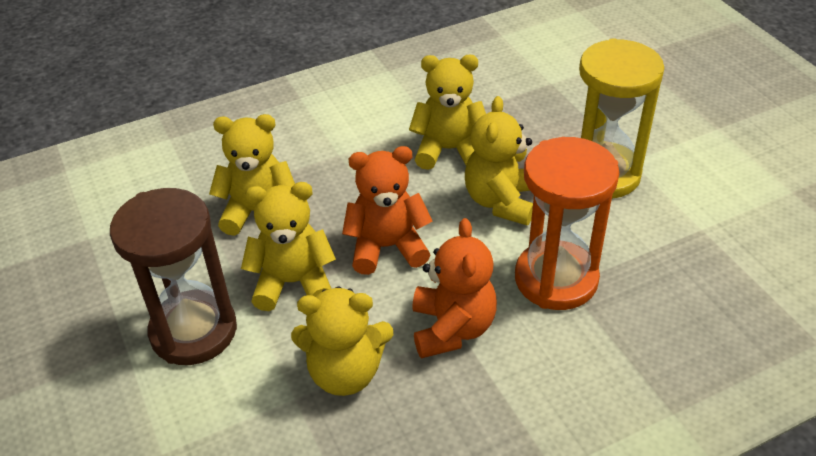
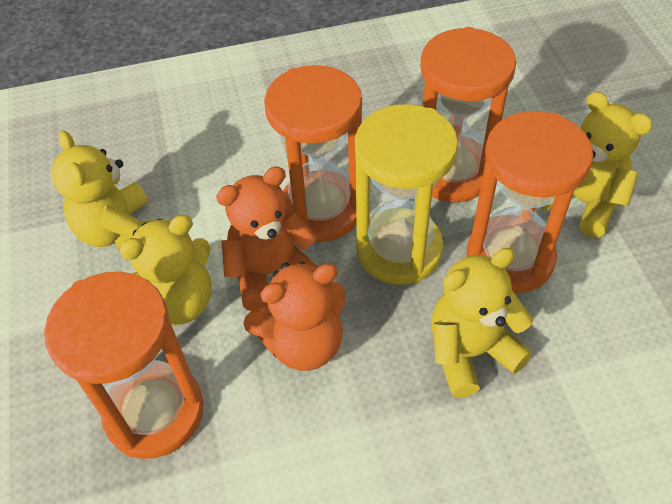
brown hourglass: [110,188,237,365] = 1 -> none = 0
orange hourglass: [515,137,619,310] = 1 -> [44,271,204,459] [264,65,362,242] [420,27,516,203] [467,111,593,293] = 4
yellow teddy bear: [209,114,295,236] [241,182,336,311] [291,287,393,396] [409,55,486,170] [465,96,533,225] = 5 -> [52,130,156,250] [119,215,212,325] [431,248,533,398] [540,92,652,238] = 4

